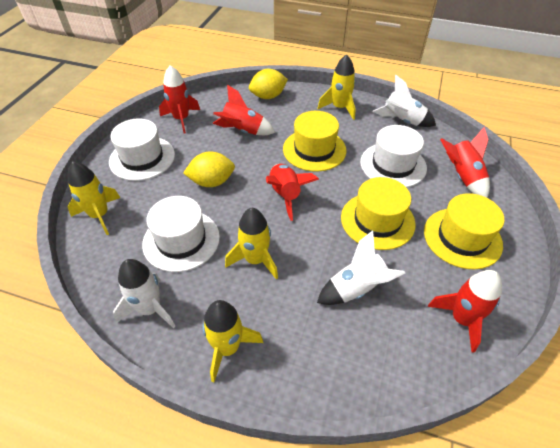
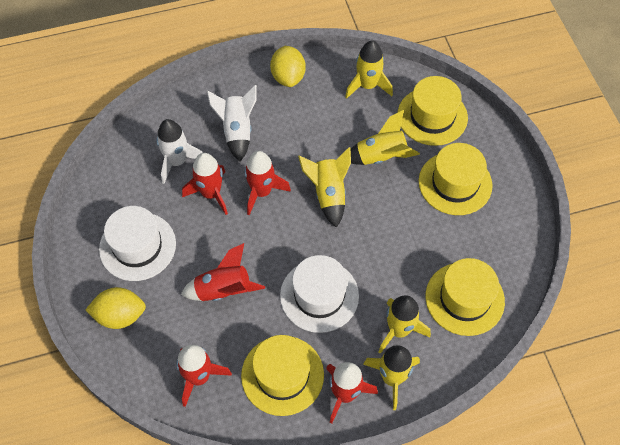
white hat: [109,118,175,181] [142,196,220,272] [360,125,427,188] = 3 -> [99,206,176,281] [280,255,359,333] = 2
white rocket: [113,259,175,328] [317,230,405,305] [372,75,436,127] = 3 -> [156,119,203,184] [207,85,257,162] = 2
yellow hat: [283,111,346,172] [341,177,416,250] [424,193,504,269] = 3 -> [241,335,324,416] [398,76,468,146] [419,143,493,215] [425,258,505,336] = 4
yellow rocket: [68,161,120,235] [202,300,263,382] [225,208,278,280] [317,54,356,120] = 4 -> [298,147,351,228] [345,41,393,99] [351,110,420,165] [363,345,420,410] [379,295,431,354] = 5

